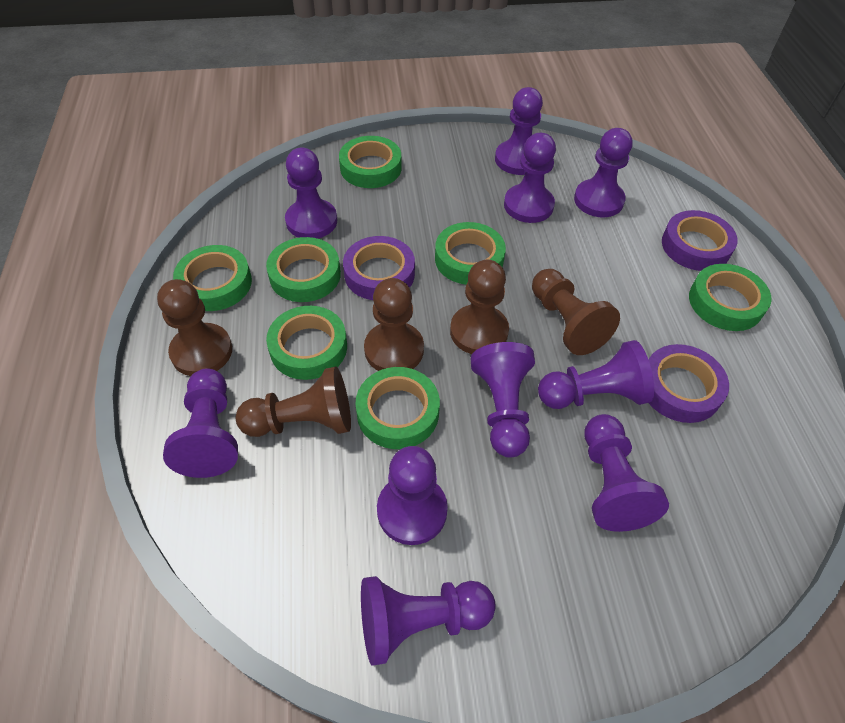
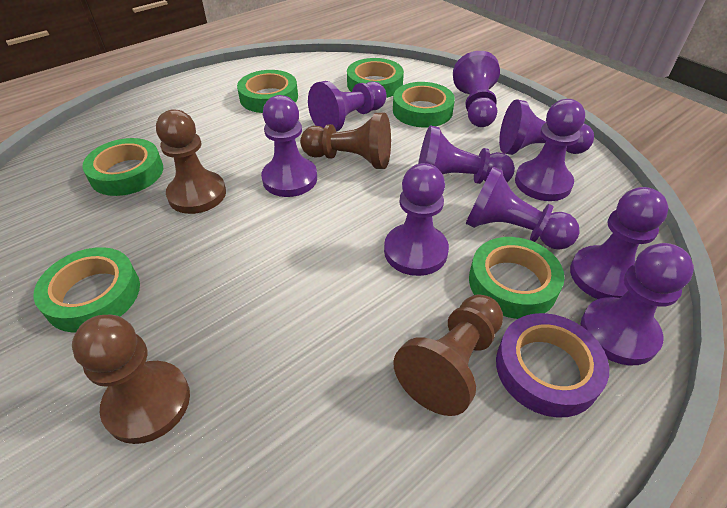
brown pawn: [157,279,232,376] [236,366,351,437] [364,278,424,371] [450,260,509,354] [532,269,620,355] = 5 -> [72,315,190,444] [156,110,226,214] [300,113,391,169] [393,294,503,416] = 4
green tape: [173,245,252,311] [266,237,341,302] [266,306,347,380] [339,136,402,188] [355,367,440,449] [435,222,506,285] [689,264,771,331] = 7 -> [34,247,140,332] [82,138,163,196] [237,70,298,113] [347,58,404,98] [393,82,455,128] [469,237,565,319] = 6
purple tape: [343,236,415,300] [648,344,729,423] [662,210,738,271] = 3 -> [496,313,609,418] = 1

